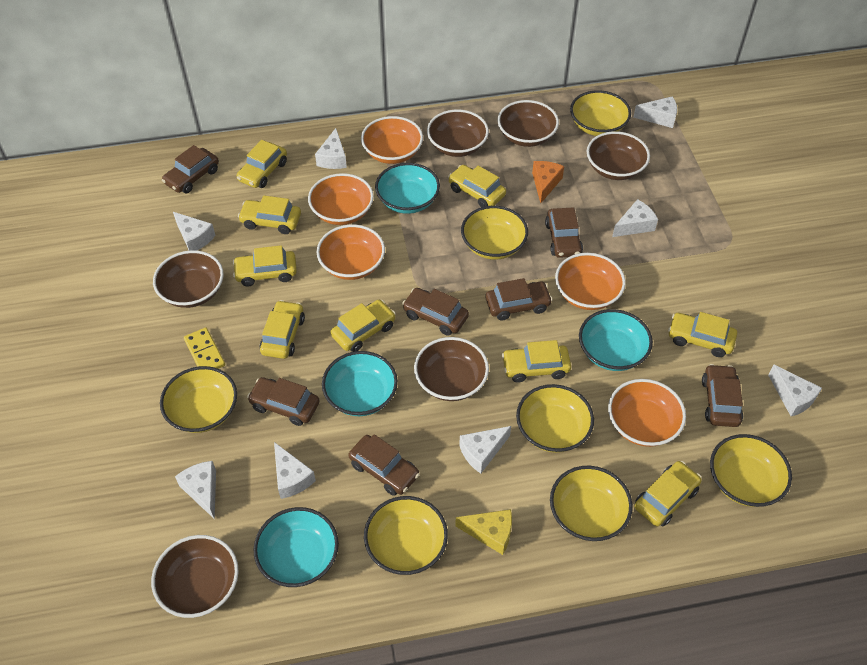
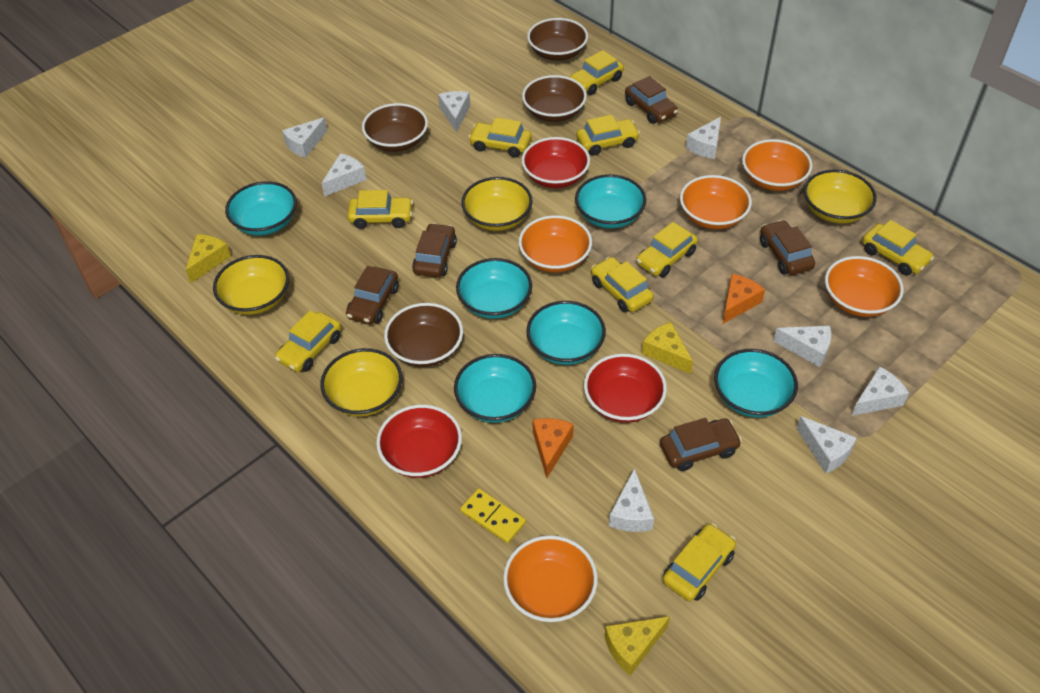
brown bowl: [151,535,239,618] [153,250,224,308] [414,337,489,401] [427,110,489,157] [497,100,559,147] [587,131,650,180] = 6 -> [362,103,428,152] [384,303,463,367] [522,75,587,122] [527,18,588,61] = 4
brown car: [162,145,219,193] [247,377,320,426] [348,434,420,496] [402,288,469,336] [485,278,553,321] [545,207,583,258] [702,364,743,427] = 7 -> [346,266,399,324] [412,223,457,278] [625,76,678,124] [660,418,742,471] [760,220,815,275] = 5
orange cheese: [532,161,564,204] = 1 -> [533,418,574,478] [722,274,765,324] = 2
red bowl: none = 0 -> [376,405,462,478] [521,137,590,188] [584,353,667,423] = 3
turquoise bowl: [253,507,339,587] [322,351,398,416] [375,163,440,214] [579,309,653,371] = 4 -> [225,181,297,236] [454,354,536,423] [456,258,532,319] [526,301,606,365] [575,174,646,229] [714,349,798,418] = 6
yellow bowl: [160,366,237,433] [364,496,448,575] [461,206,528,260] [516,384,594,453] [550,466,633,541] [570,90,631,136] [710,434,792,507] = 7 -> [213,255,289,315] [320,348,403,416] [461,177,533,231] [804,169,877,224] = 4
yellow cheese: [455,509,512,555] = 1 -> [186,234,231,283] [604,616,670,676] [642,322,693,374] = 3

